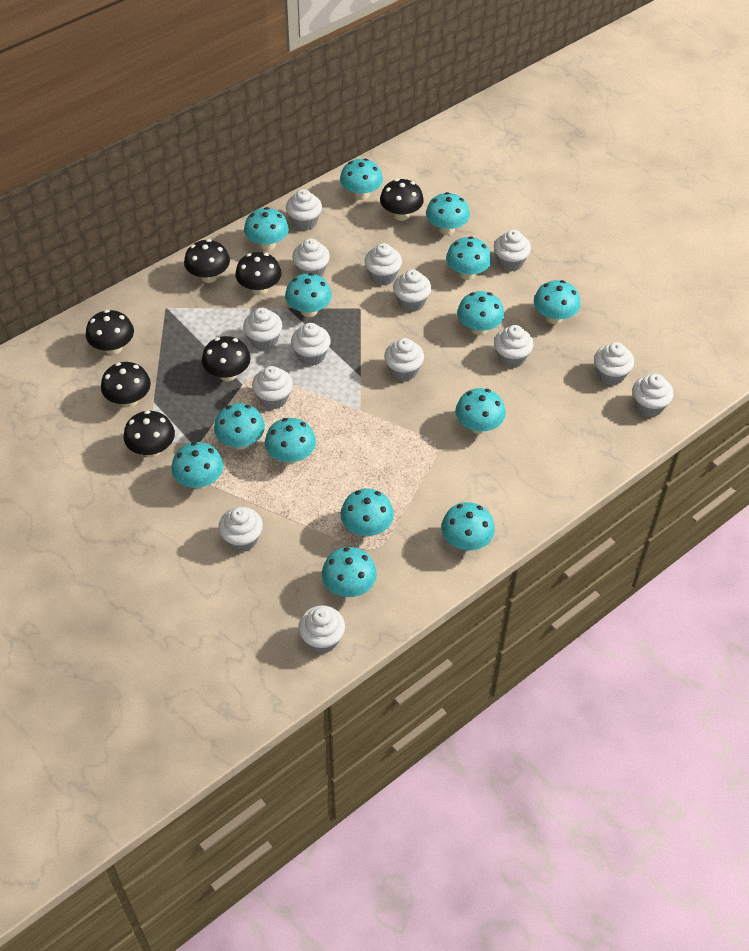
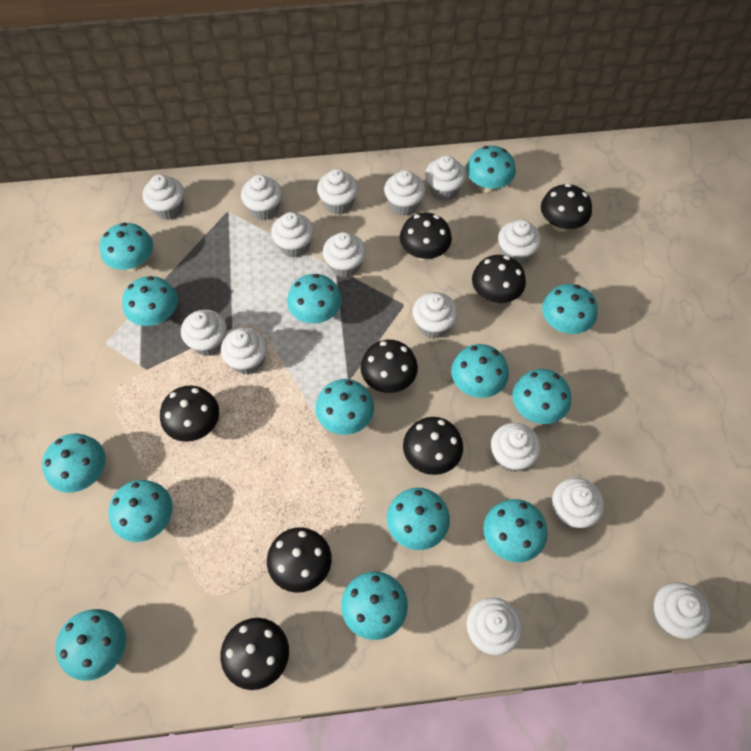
black mushroom: [86,310,134,355] [101,362,151,407] [124,410,175,457] [184,239,230,283] [202,336,251,381] [235,252,282,295] [380,179,424,221] = 7 -> [160,385,219,442] [220,618,289,690] [267,527,332,593] [361,340,418,393] [400,213,452,260] [403,417,463,475] [472,255,526,303] [541,184,592,232] = 8
white cupcake: [218,507,263,552] [243,308,282,351] [252,366,293,409] [286,189,322,231] [291,323,331,366] [292,238,330,277] [298,605,345,653] [364,243,402,286] [384,338,424,381] [393,269,431,312] [494,230,531,271] [494,325,533,368] [594,342,634,386] [632,374,674,417] = 14 -> [143,174,184,220] [181,309,227,356] [221,328,267,375] [241,175,282,220] [271,212,314,258] [317,169,358,215] [323,232,366,278] [384,170,425,216] [413,292,458,338] [425,155,466,201] [467,598,523,655] [491,423,541,472] [498,220,541,265] [552,478,604,529] [653,582,710,639] = 15

